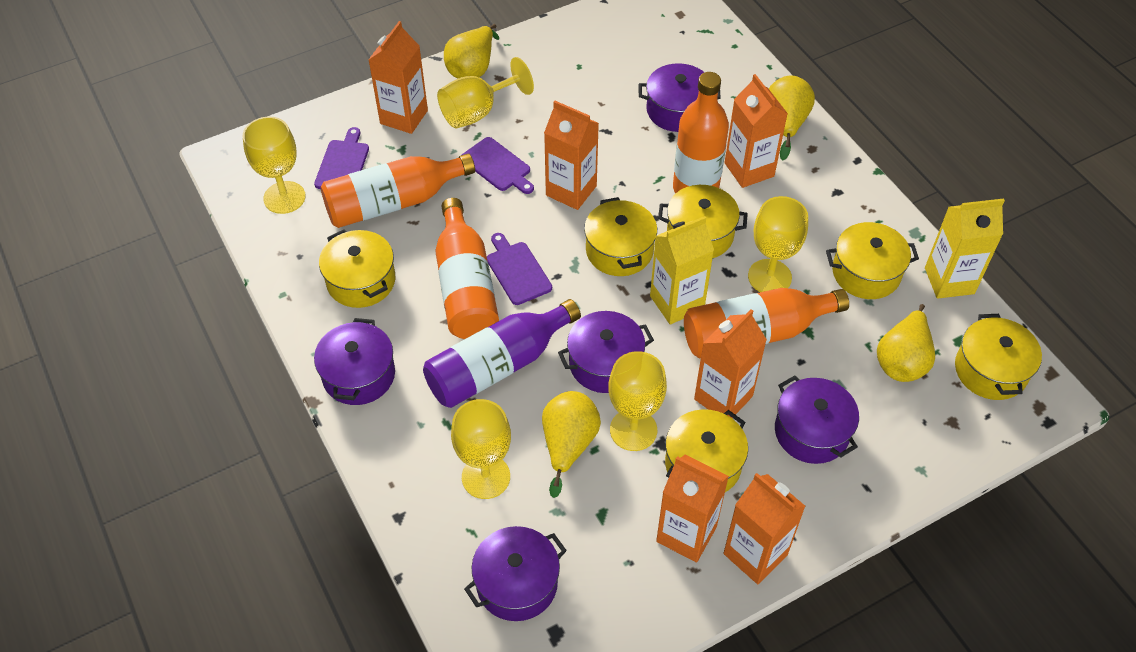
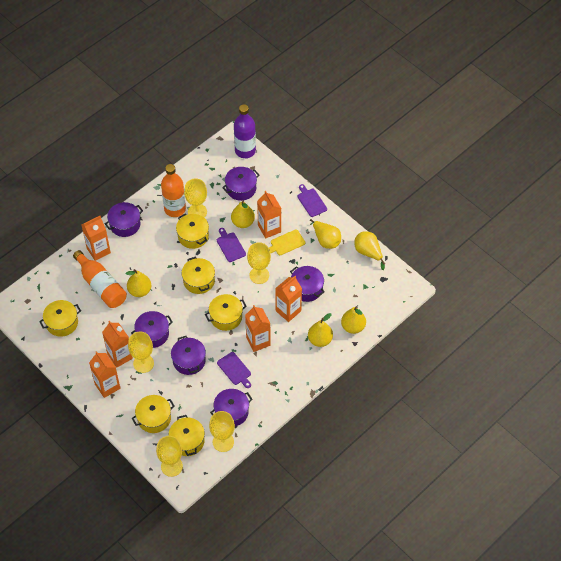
orange bottle: [321,153,475,228] [435,198,499,339] [673,72,729,193] [684,288,849,359] = 4 -> [73,250,127,308] [161,164,186,217] = 2
purple pot: [314,318,395,405] [464,526,567,621] [558,311,654,393] [639,63,721,132] [775,375,859,464] = 5 -> [105,202,143,237] [131,311,173,348] [171,336,206,375] [210,389,253,426] [222,167,259,201] [290,266,325,302] = 6
yellow carton: [650,216,714,324] [925,198,1005,299] = 2 -> none = 0
yellow cutting board: none = 0 -> [269,230,305,255] = 1
yellow pear: [444,24,499,79] [542,391,601,498] [769,75,815,160] [877,304,935,382] = 4 -> [126,269,151,297] [231,200,255,228] [308,313,333,347] [310,219,341,249] [341,306,366,334] [355,231,385,270] = 6

